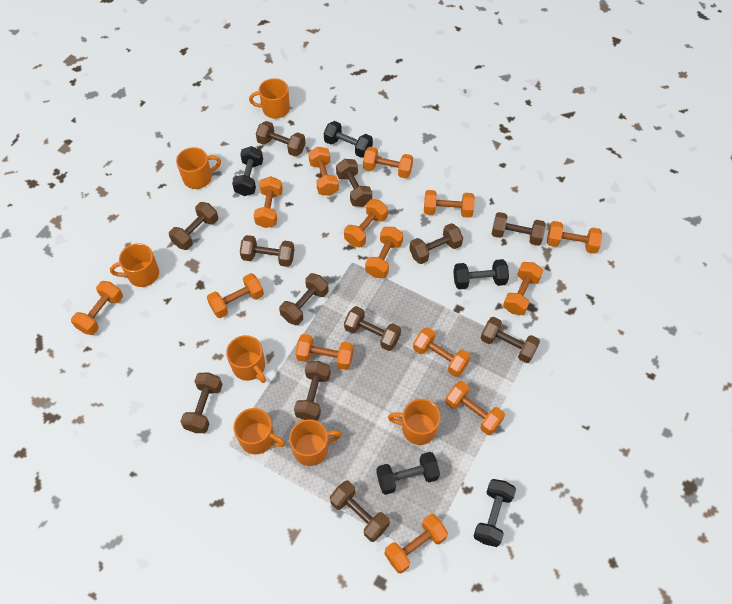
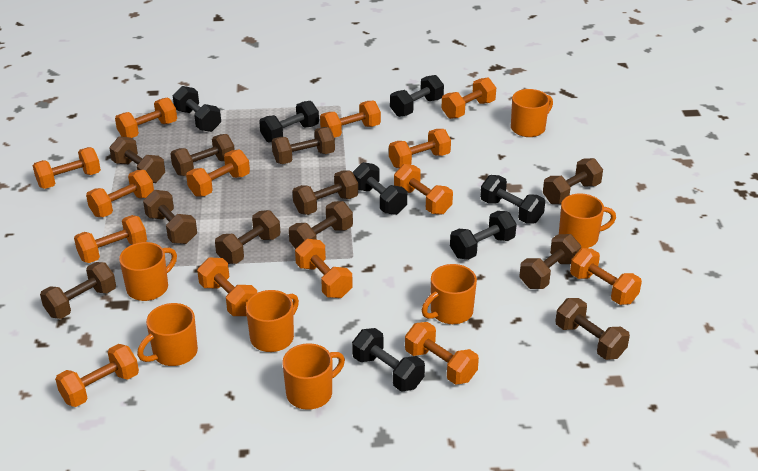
black dumbbell: [232,146,263,196] [324,121,373,158] [376,452,440,495] [453,259,509,289] [474,479,516,547] = 5 -> [173,86,221,132] [259,101,319,142] [352,328,425,392] [353,162,407,215] [390,75,444,117] [450,211,517,260] [480,175,545,224] = 7
brown dumbbell: [169,202,218,250] [180,372,223,433] [240,235,294,267] [256,121,306,156] [279,273,329,325] [294,361,331,421] [330,481,390,542] [336,159,372,207] [344,306,401,351] [409,223,463,264] [481,317,540,363] [492,212,546,246] = 12 -> [40,262,116,319] [109,136,165,183] [143,190,197,244] [170,134,235,176] [215,210,280,264] [272,127,335,164] [289,201,353,249] [293,170,358,215] [519,234,581,289] [543,158,603,204] [555,298,630,360] = 11

